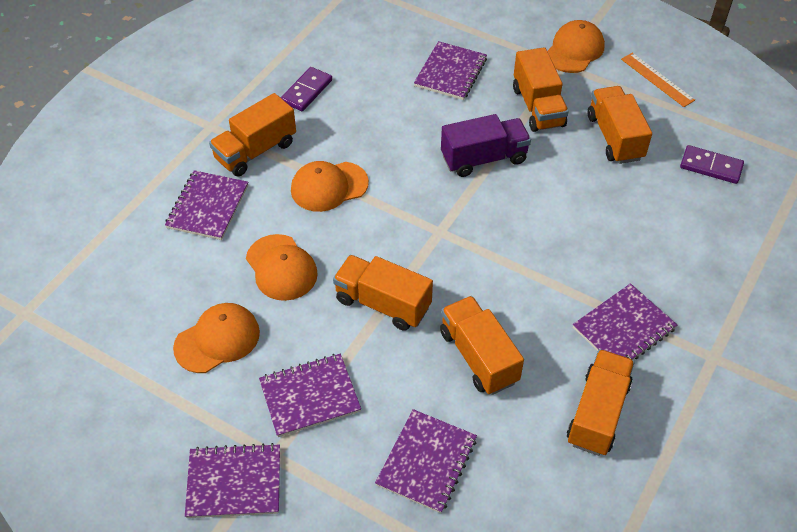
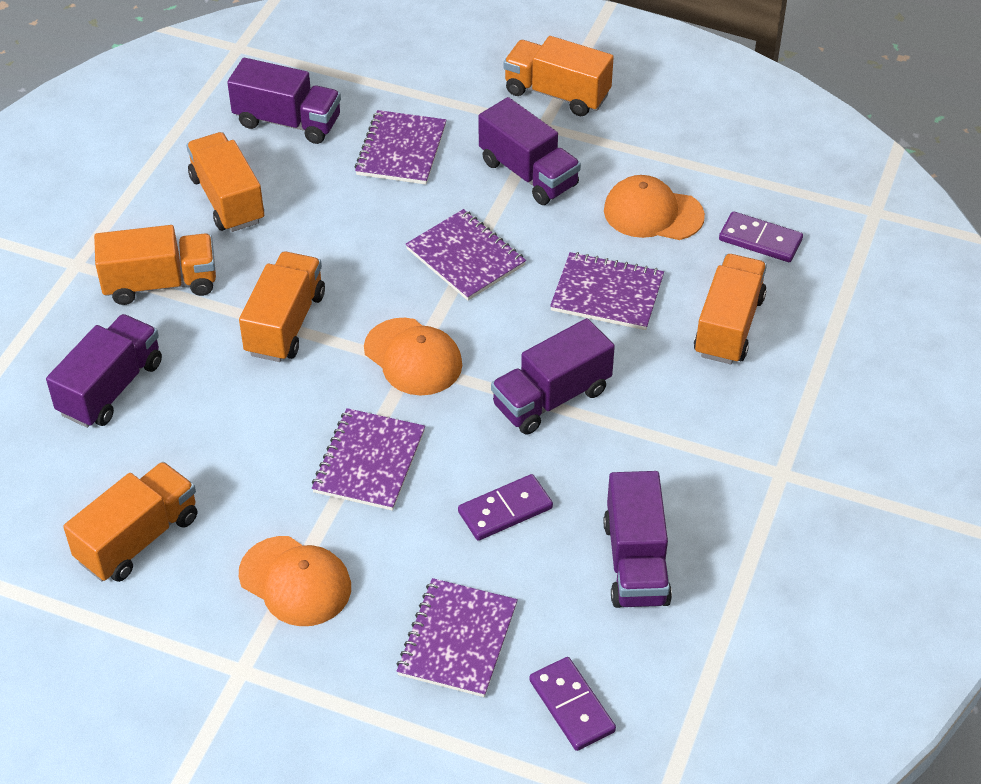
orange cap: [173,303,260,373] [246,234,318,301] [291,161,369,212] [547,20,605,73] = 4 -> [239,536,351,626] [364,318,462,396] [604,175,705,240] = 3
orange ruler: [621,53,695,107] = 1 -> none = 0
purple domino: [281,67,332,111] [680,145,744,184] = 2 -> [458,474,553,541] [529,657,616,751] [719,211,803,262] = 3
purple notebook: [165,170,248,240] [185,443,280,518] [259,354,361,437] [375,409,477,513] [414,41,487,100] [573,283,677,360] = 6 -> [312,408,425,511] [355,110,447,184] [397,578,518,697] [406,209,526,301] [550,252,664,330] = 5
purple truck: [441,114,531,177] = 1 -> [46,314,162,428] [227,58,341,144] [479,97,581,205] [491,318,615,435] [603,471,672,608] = 5

